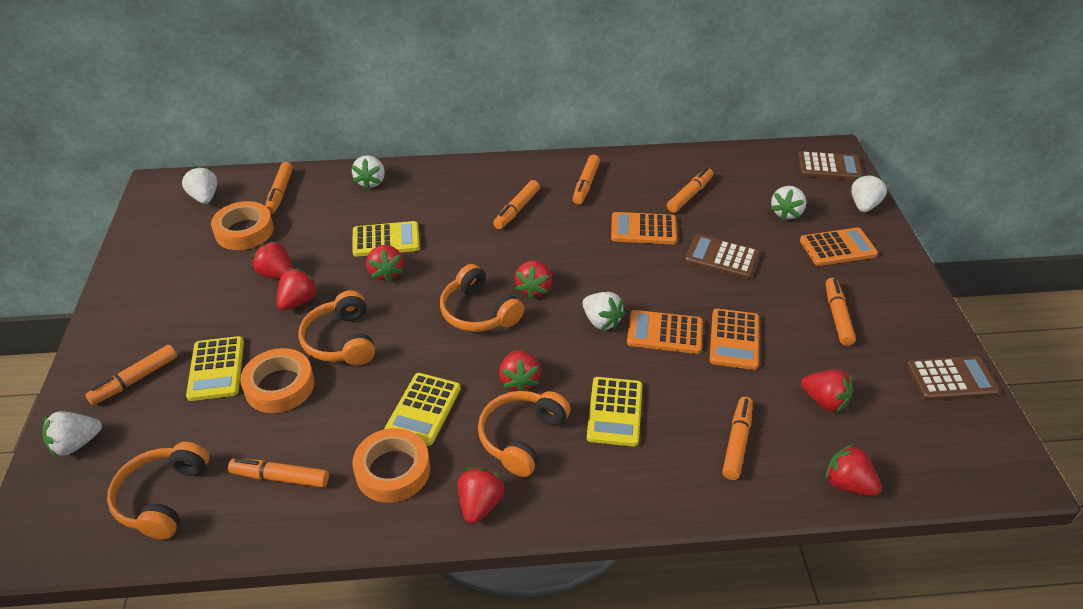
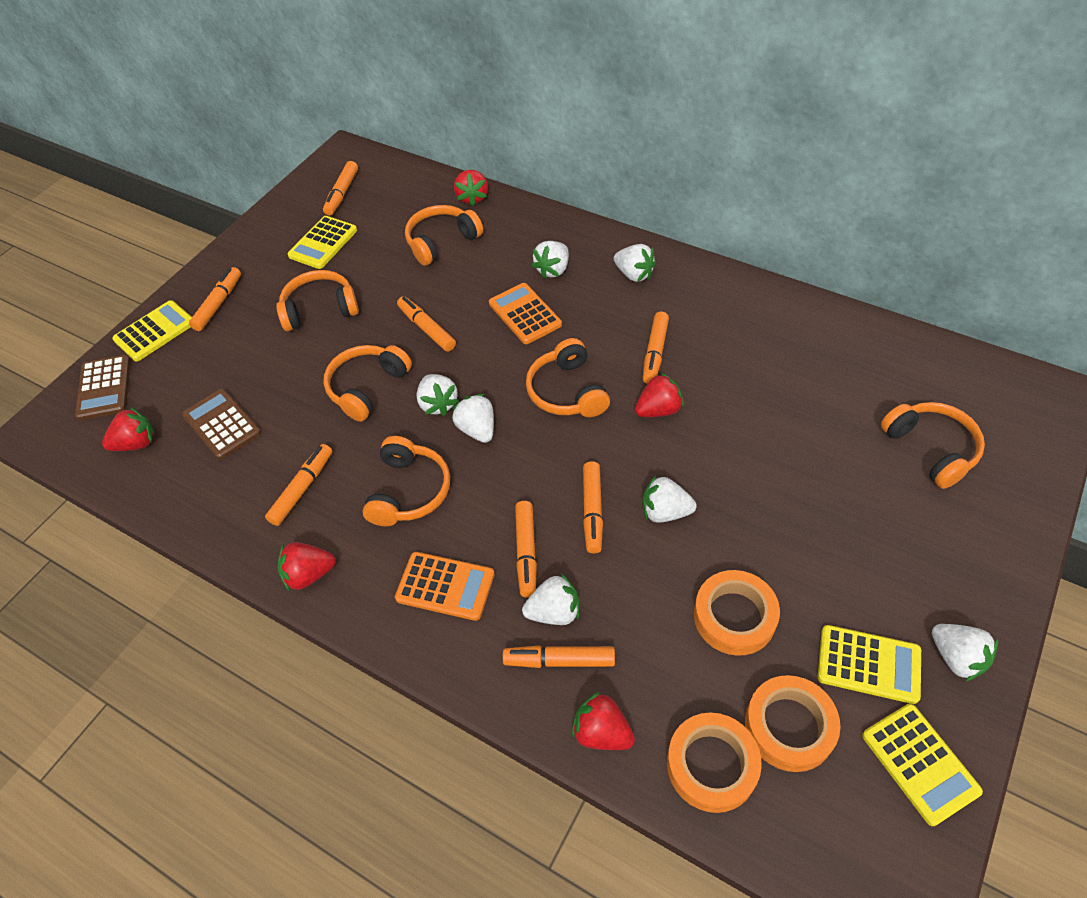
brown calculator: [685,234,760,279] [798,151,863,180] [906,356,1000,401] = 3 -> [75,355,130,420] [182,389,261,460] = 2
orange calculator: [611,212,677,244] [627,310,703,354] [709,309,759,370] [800,227,878,266] = 4 -> [395,552,495,621] [489,283,562,344] = 2
orange headphones: [107,442,209,540] [298,290,375,366] [440,264,524,332] [478,391,570,477] = 4 -> [276,270,359,331] [323,345,412,422] [362,436,450,526] [405,205,483,266] [526,338,610,417] [881,402,985,489] = 6
red strawberry: [251,241,292,279] [276,268,319,310] [366,245,404,283] [458,468,504,524] [499,350,541,391] [515,260,552,299] [801,369,852,413] [825,444,882,496] = 8 -> [102,407,155,451] [277,542,336,591] [454,170,488,206] [572,692,635,750] [635,372,684,417] = 5
white strawberry: [42,411,102,457] [181,166,217,204] [352,155,385,190] [583,292,625,330] [770,186,806,220] [851,174,887,212] = 6 -> [417,374,459,416] [452,394,494,443] [522,574,579,625] [532,241,569,279] [614,244,656,282] [642,476,697,523] [932,624,998,681] = 7

